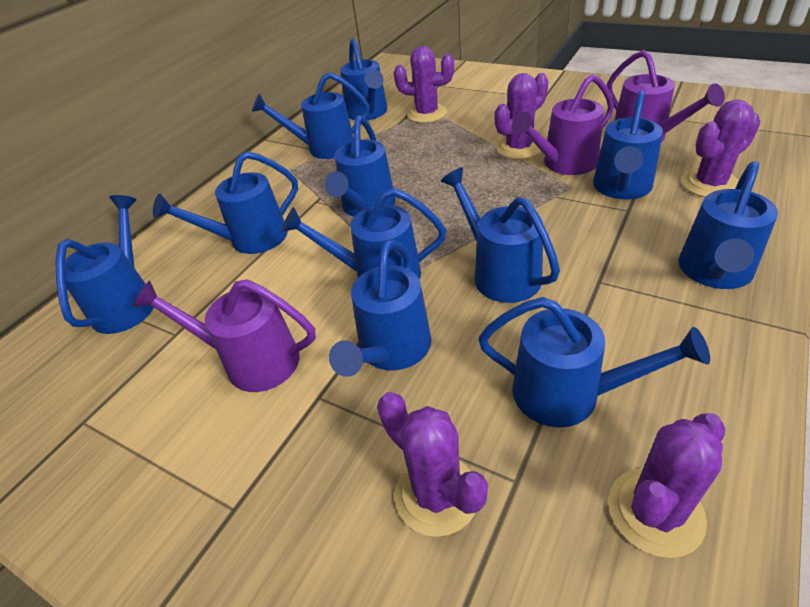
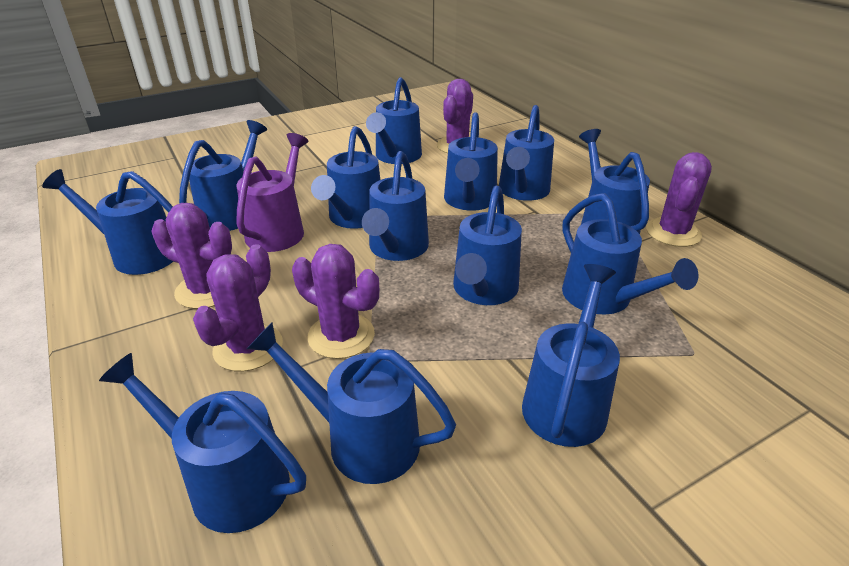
blue watering can: [55,195,154,334] [153,151,298,254] [252,72,370,159] [282,188,446,279] [324,115,395,217] [329,239,431,377] [340,38,387,120] [441,167,560,303] [478,297,710,428] [593,91,663,200] [679,161,778,289] = 11 -> [42,169,173,275] [99,353,306,533] [179,120,267,231] [247,323,456,484] [311,126,380,229] [362,151,429,261] [366,77,422,164] [444,112,498,211] [453,186,522,305] [499,105,554,201] [522,264,620,447] [562,193,698,315] [579,129,650,234] = 13
purple watering can: [132,279,316,392] [511,74,614,175] [607,50,725,142] = 3 -> [236,133,309,252] = 1

